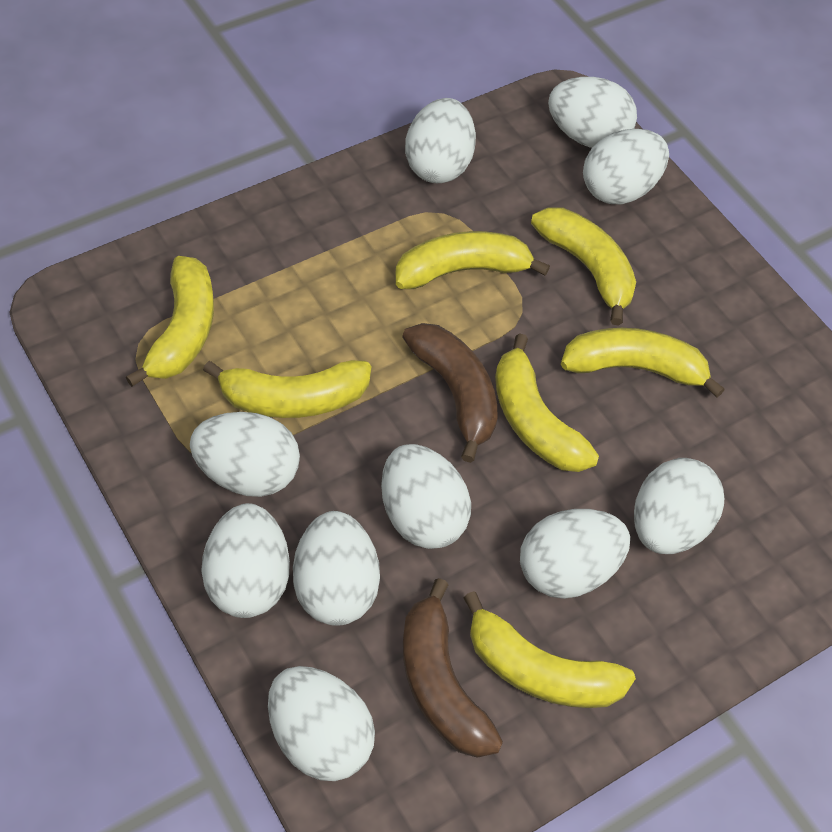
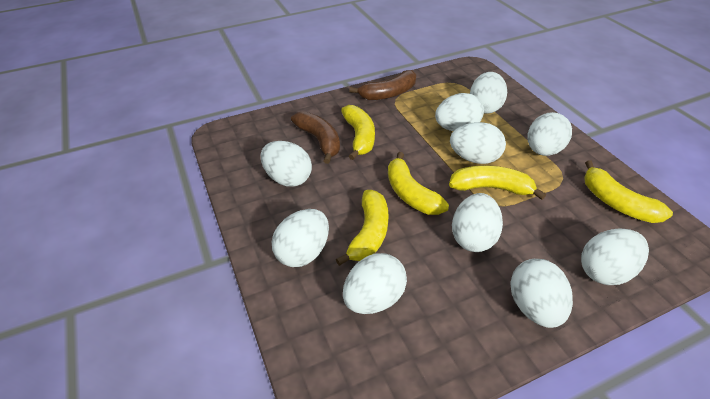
yellow banana: [126,256,214,387] [203,360,371,418] [395,231,550,289] [463,591,636,708] [495,333,599,472] [531,207,636,325] [561,328,725,397] = 7 -> [336,190,389,266] [341,105,375,160] [388,152,449,215] [449,165,546,200] [584,160,673,223] = 5

